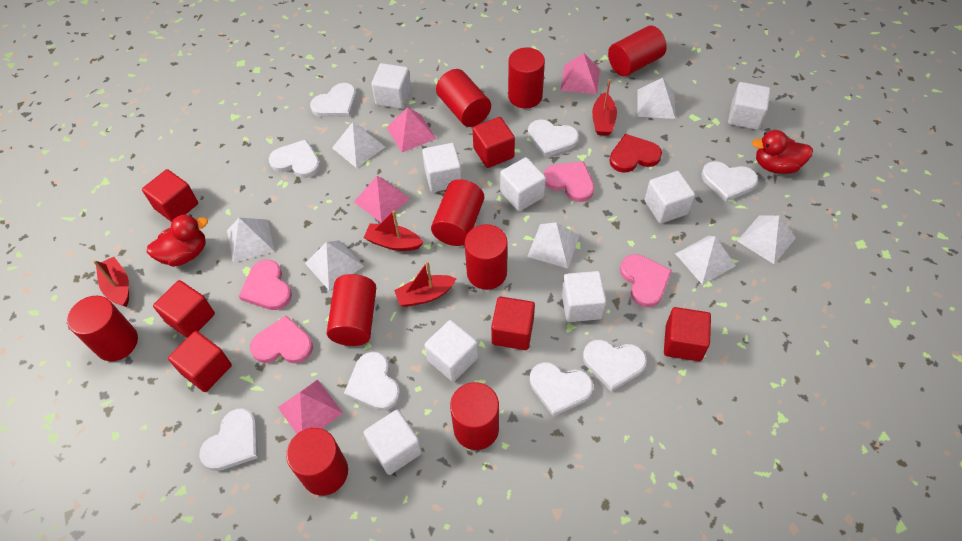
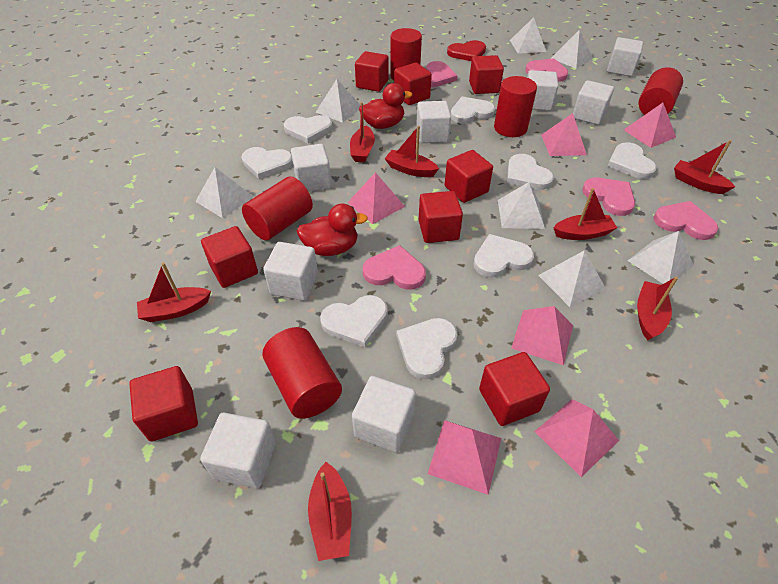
pink heart: [239,260,292,310] [250,315,313,363] [544,162,594,202] [620,254,672,307] = 4 -> [363,245,426,290] [426,61,458,87] [525,58,568,82] [582,178,635,216] [654,201,719,240] = 5
pink pyramid: [278,379,343,434] [354,176,410,223] [387,107,436,152] [561,53,600,94] = 4 -> [347,172,405,224] [428,420,501,495] [511,306,573,365] [534,399,619,477] [541,113,587,156] [624,103,676,148] = 6
red boat: [93,257,129,307] [364,210,423,251] [394,261,456,307] [592,79,617,136] = 4 -> [137,263,211,322] [308,462,352,561] [350,102,375,162] [385,126,439,177] [553,188,617,240] [637,277,678,340] [674,140,735,194] = 7
red cube: [142,169,198,222] [153,280,215,338] [168,331,232,392] [473,117,515,168] [491,297,535,350] [664,307,711,361] = 6 -> [129,366,198,442] [201,226,258,288] [355,51,389,92] [394,62,432,105] [418,191,463,243] [445,150,493,203] [469,55,504,94] [479,352,550,426] = 8
red cylinder: [67,296,138,361] [286,428,348,496] [327,274,376,346] [431,179,484,246] [436,69,491,127] [450,382,499,450] [465,224,508,290] [508,48,545,108] [608,25,667,76] = 9 -> [242,177,313,240] [262,327,342,419] [390,28,422,80] [494,76,537,137] [638,67,683,115] = 5

